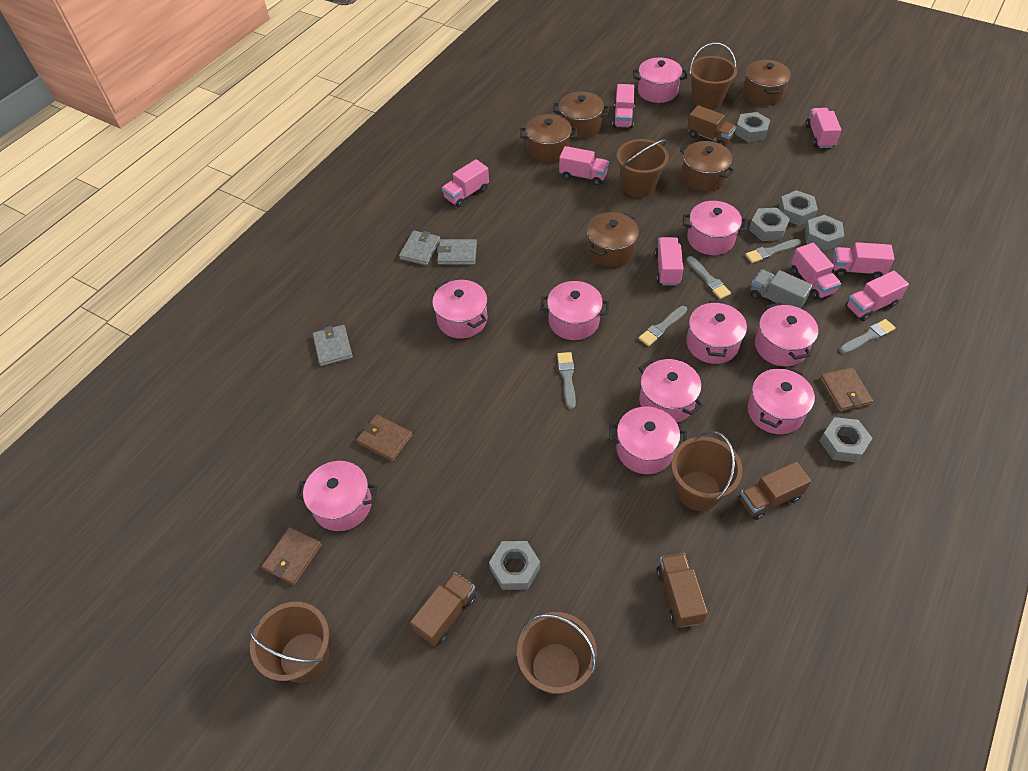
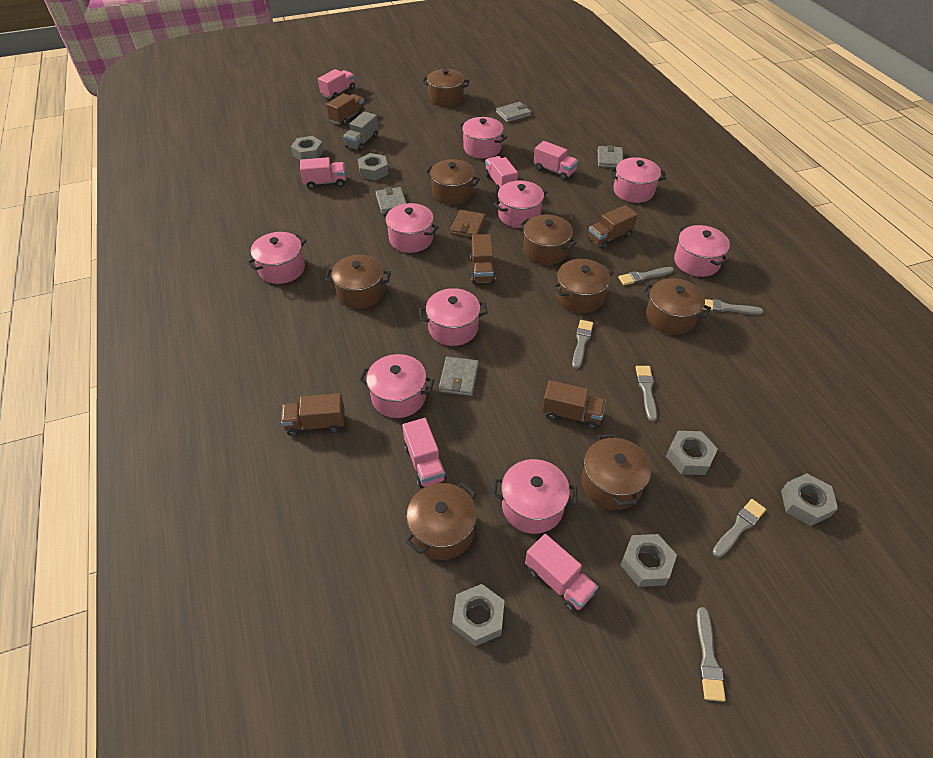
brown bucket: [249,602,329,683] [517,612,597,694] [617,139,669,197] [671,431,743,511] [689,43,737,110] = 5 -> none = 0
brown pot: [520,114,577,163] [553,92,609,139] [587,212,639,267] [680,141,735,192] [743,60,791,106] = 5 -> [325,254,391,309] [406,483,477,560] [422,69,469,106] [425,159,480,205] [520,215,577,265] [553,259,613,313] [582,434,651,510] [642,278,711,335] = 8
brown truck: [410,572,476,646] [657,553,708,628] [687,105,736,146] [739,461,811,520] = 4 -> [281,393,345,436] [326,93,365,126] [470,234,495,284] [542,380,606,430] [588,205,638,249] = 5
brown wallet: [262,527,322,585] [356,415,413,462] [820,367,873,412] = 3 -> [450,210,486,238] = 1
grey brush: [557,352,576,409] [639,306,687,346] [687,256,731,299] [745,239,801,263] [840,319,896,354] = 5 -> [572,320,593,369] [618,267,674,285] [636,366,657,422] [697,607,726,702] [703,299,763,315] [713,499,766,558] = 6
grey wallet: [313,325,353,366] [399,231,440,265] [437,239,477,265] = 3 -> [376,187,407,214] [439,357,479,396] [496,102,531,122] [598,145,624,168] = 4
pink pot: [296,461,377,531] [432,280,487,339] [540,281,609,340] [609,406,687,474] [633,58,688,103] [639,359,703,423] [683,201,748,255] [686,301,747,364] [747,367,815,434] [755,303,818,366] = 10 -> [247,232,306,284] [359,354,434,418] [381,203,439,253] [419,288,487,346] [459,117,507,159] [492,459,577,534] [494,181,547,228] [610,157,666,203] [674,225,730,277] = 9
pink truck: [442,159,489,207] [559,146,609,185] [613,84,635,128] [655,237,684,286] [791,243,841,300] [806,108,841,148] [832,242,894,279] [846,271,909,321] = 8 -> [300,157,346,189] [318,69,355,99] [402,418,447,488] [485,156,518,192] [525,534,598,613] [534,141,578,180] = 6

